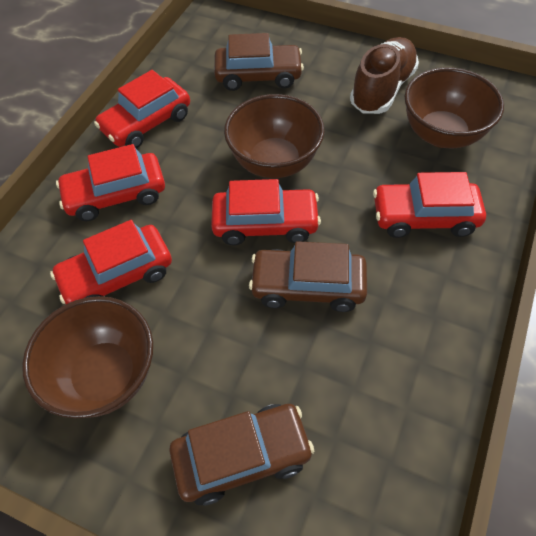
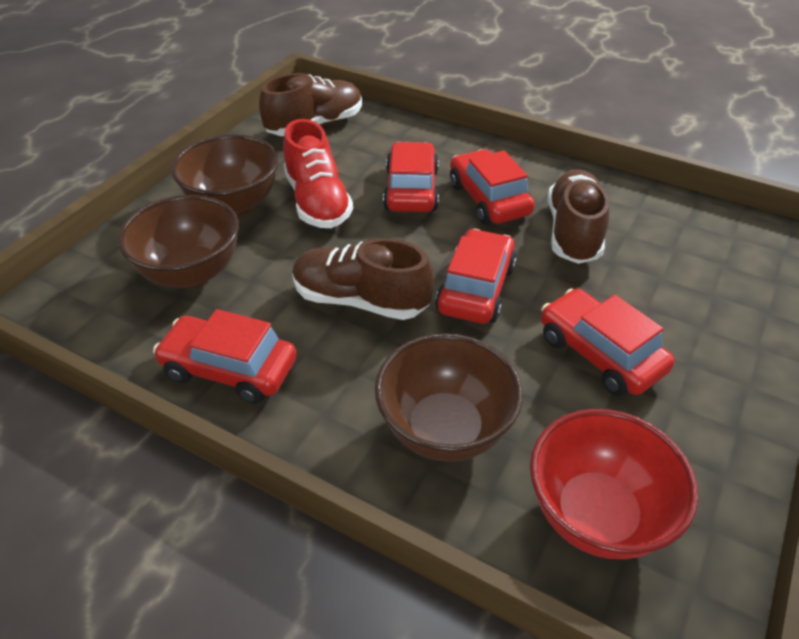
brown car: [169,404,314,506] [214,33,304,91] [249,241,367,312] = 3 -> none = 0
brown shoe: [350,37,419,114] = 1 -> [259,73,362,136] [292,238,434,320] [548,169,609,264] = 3
red bowl: none = 0 -> [530,409,698,559] = 1
red shoe: none = 0 -> [283,119,353,228] = 1

